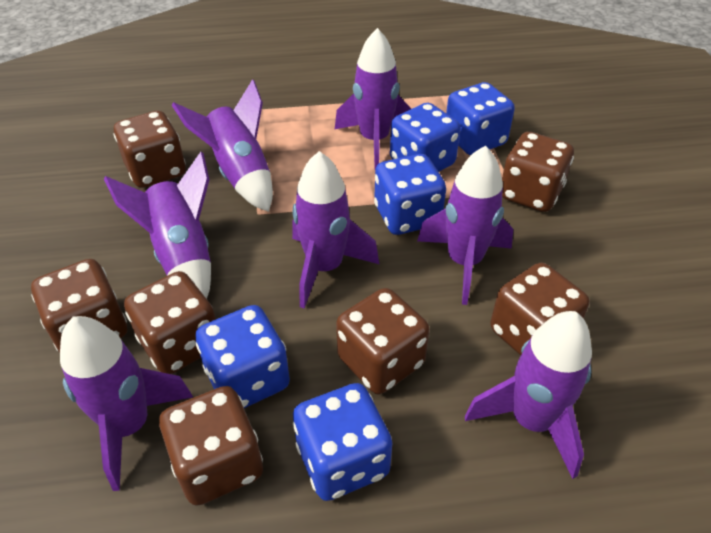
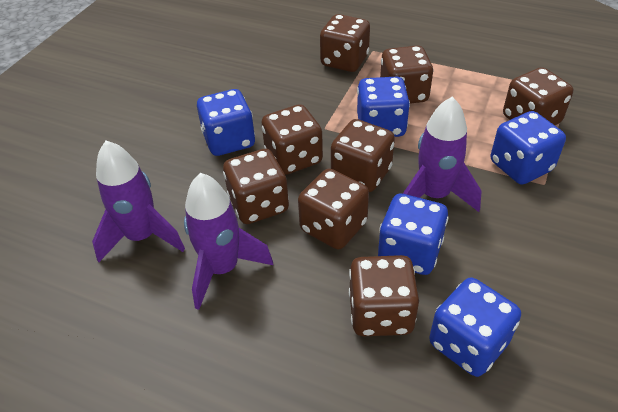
brown dice: [31,259,127,353] [114,111,186,188] [124,271,216,374] [159,386,263,506] [336,288,430,394] [490,263,590,355] [502,132,574,212] = 7 -> [223,149,289,224] [261,104,323,175] [298,169,369,249] [320,14,370,72] [331,119,395,192] [349,255,419,336] [380,45,433,104] [503,67,573,125] = 8
purple rocket: [60,316,193,491] [104,152,211,299] [172,79,273,212] [292,151,379,308] [335,28,411,169] [417,146,513,305] [465,311,592,479] = 7 -> [92,141,185,262] [184,173,273,310] [403,97,481,212] = 3

